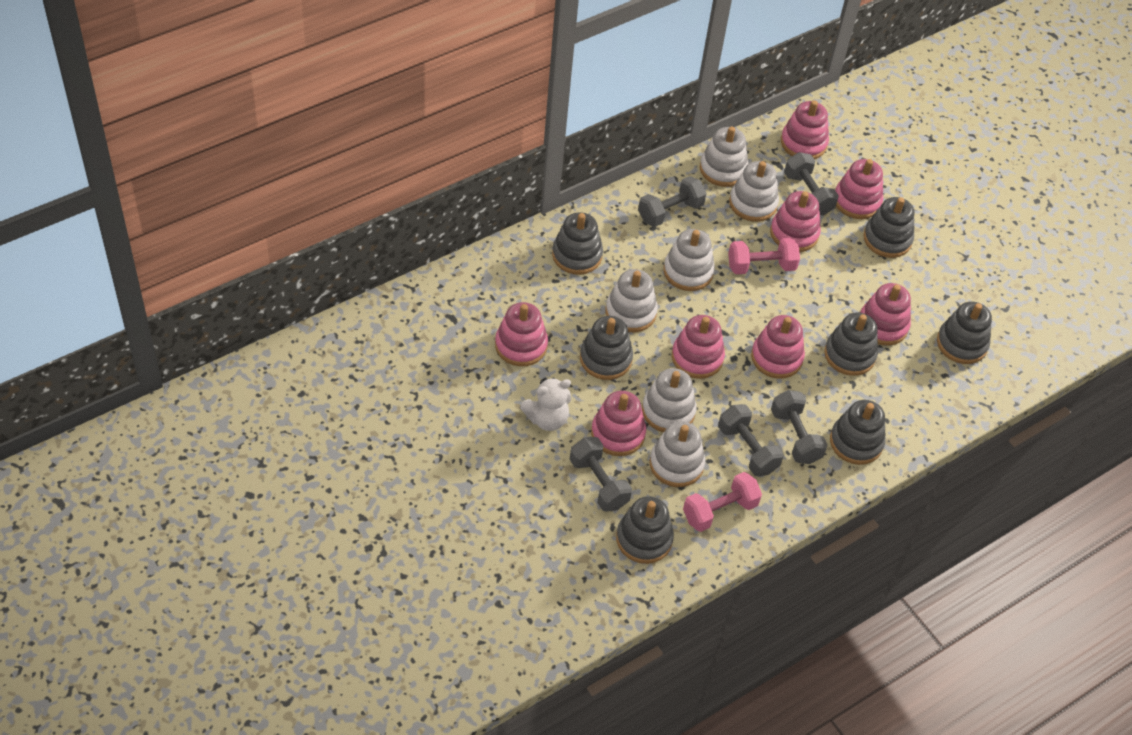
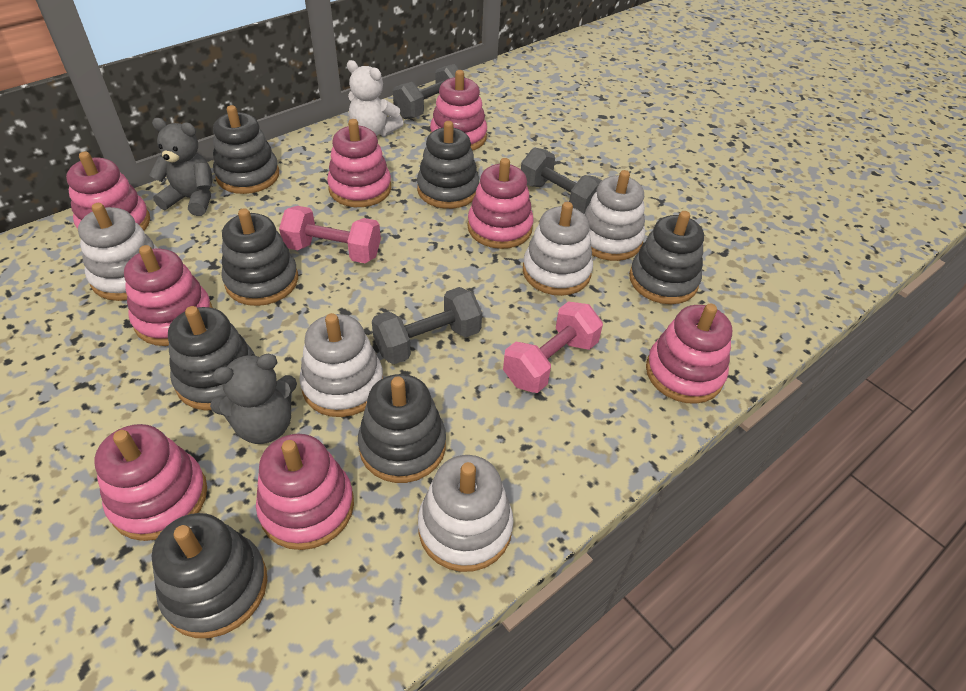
grey dumbbell: [569,437,632,512] [638,176,707,227] [718,404,784,476] [771,390,828,464] [784,152,839,216] = 5 -> [372,287,482,364] [393,64,465,119] [521,148,602,214] = 3
grey teddy bear: none = 0 -> [149,118,212,216] [210,354,297,444] = 2
white stacking toy: [606,269,658,332] [642,368,697,432] [649,421,705,487] [663,229,715,291] [700,126,749,187] [729,161,779,222] = 6 -> [78,203,158,301] [299,313,383,417] [418,455,514,572] [523,202,593,296] [584,170,645,261] = 5

